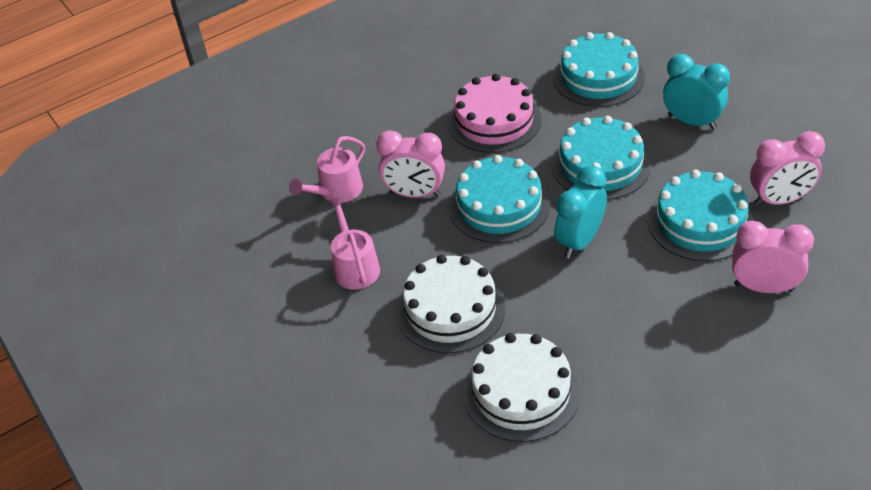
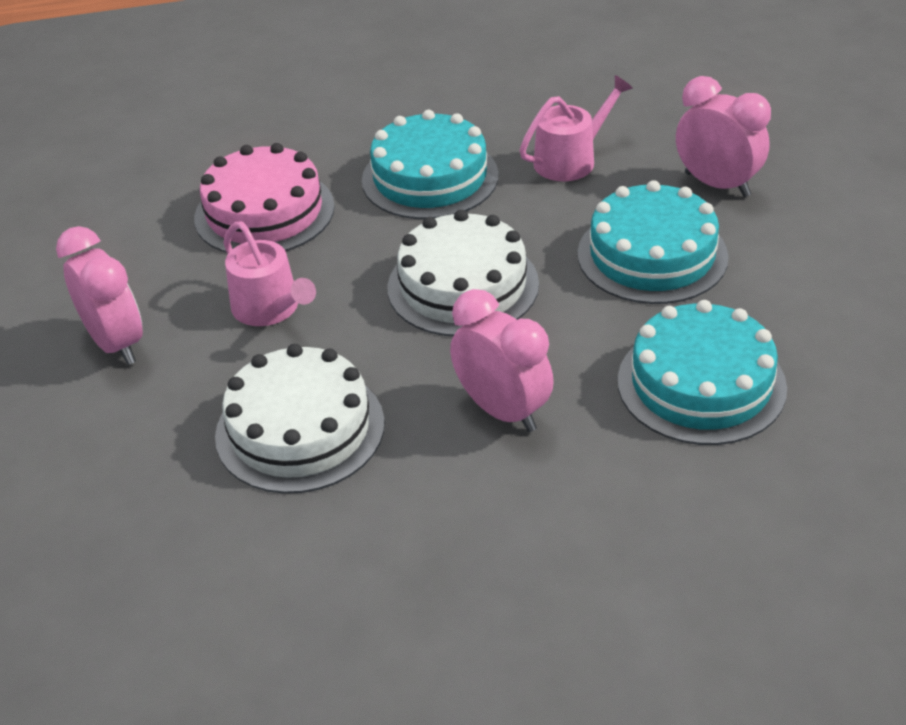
turquoise cake: [449,155,550,243] [552,116,651,200] [553,32,645,107] [648,170,754,261] = 4 -> [362,110,499,219] [578,180,729,304] [618,300,787,445] = 3
turquoise clock: [554,165,607,258] [663,54,730,129] = 2 -> none = 0

